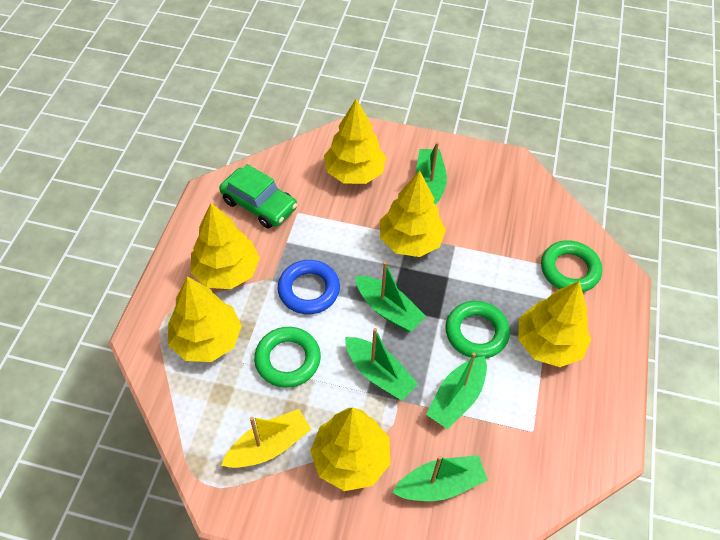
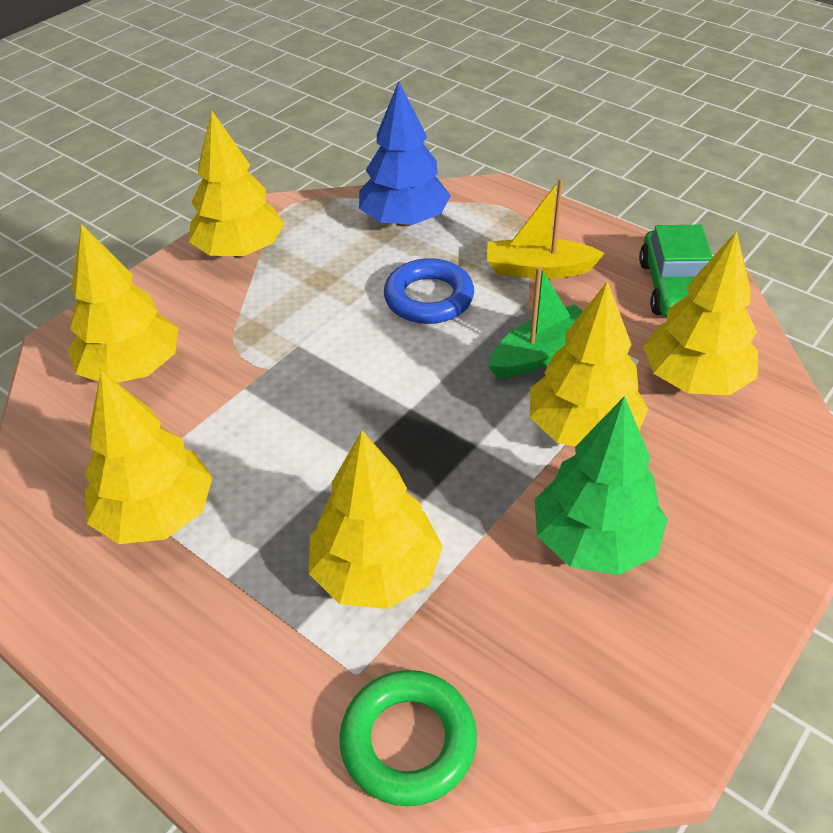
blue tree: none = 0 -> [359,81,451,227] = 1
green boat: [345,328,418,401] [355,261,426,332] [392,455,488,501] [416,142,447,205] [426,353,487,429] = 5 -> [488,266,583,378] = 1
green ring: [254,327,321,388] [445,301,510,359] [541,240,602,292] = 3 -> [339,670,477,806] = 1
green tree: none = 0 -> [535,396,668,575] = 1

